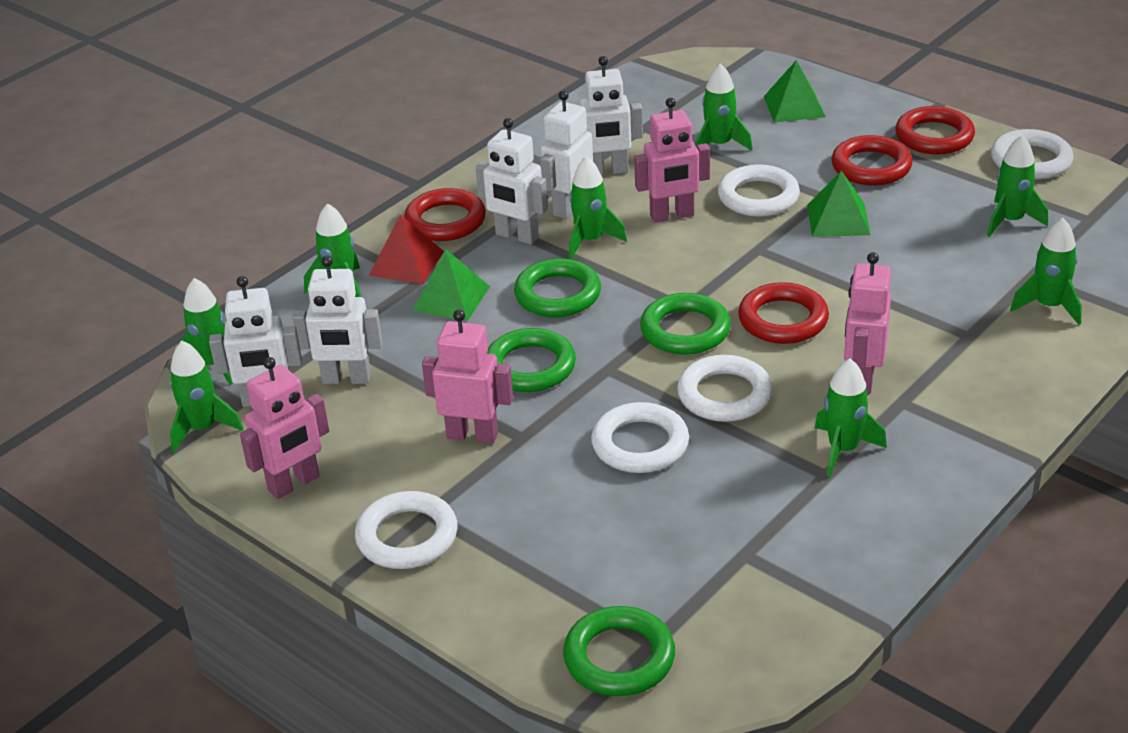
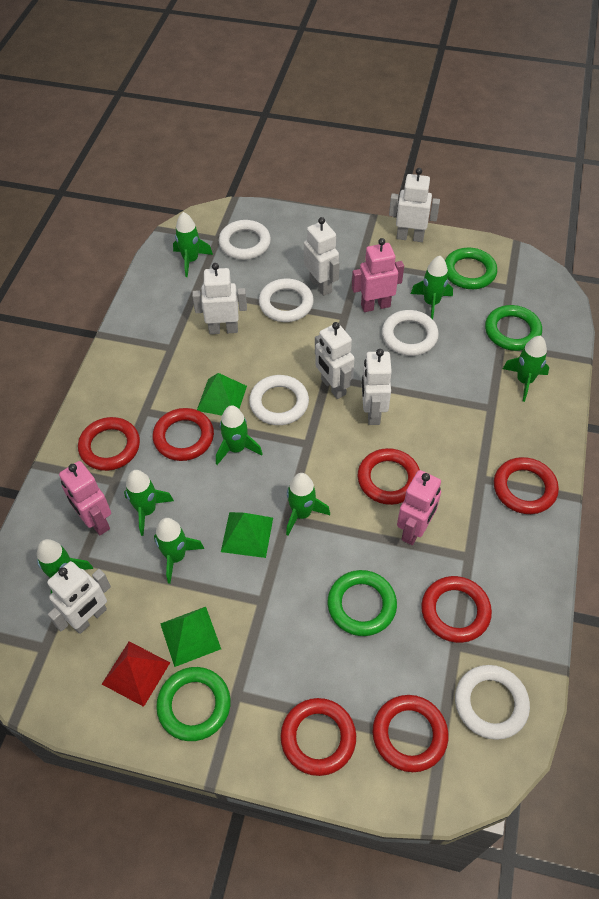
pink robot: [240,357,329,499] [422,310,513,444] [634,98,710,223] [844,252,891,394] = 4 -> [59,461,111,535] [352,238,404,312] [397,470,441,545] = 3
red ring: [404,188,486,241] [738,282,829,344] [832,135,913,185] [895,106,975,155] = 4 -> [78,417,140,471] [153,408,214,461] [280,698,356,776] [358,448,420,505] [372,695,448,772] [421,576,492,643] [494,457,559,514] = 7
white robot: [209,276,302,407] [292,256,382,384] [475,118,548,244] [540,91,593,219] [580,56,643,175] = 5 -> [47,561,111,634] [192,263,247,334] [304,217,340,296] [315,322,355,399] [362,349,392,425] [389,168,440,242] = 6

